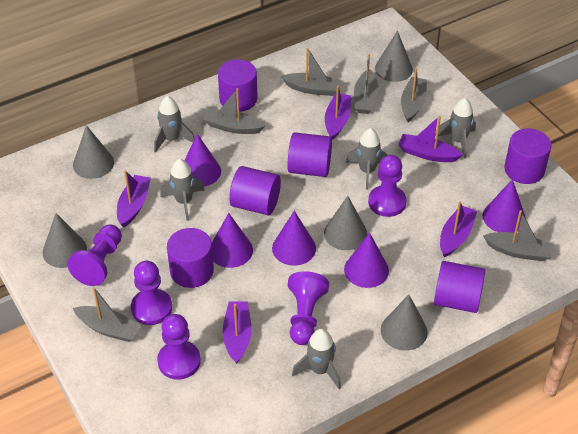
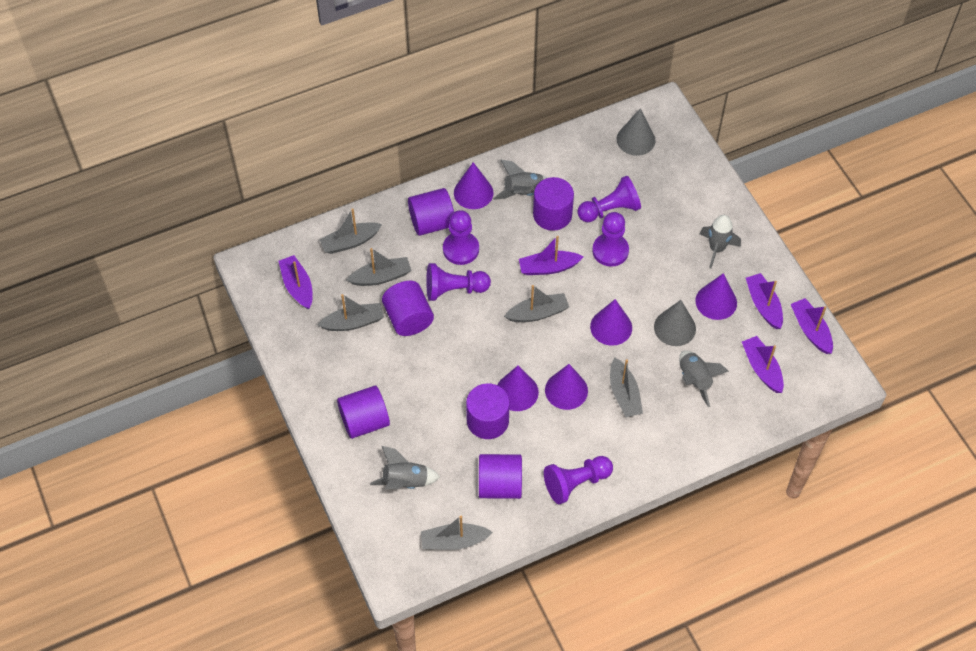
grey cone: [43,213,87,268] [73,125,114,179] [324,196,367,250] [375,31,413,82] [381,294,428,351] = 5 -> [617,108,656,156] [654,300,696,346] = 2
grey rocket: [154,96,195,153] [160,159,204,221] [292,329,341,389] [346,128,388,190] [435,98,476,159] = 5 -> [370,446,440,489] [493,160,547,200] [679,350,729,407] [700,215,741,269] = 4

